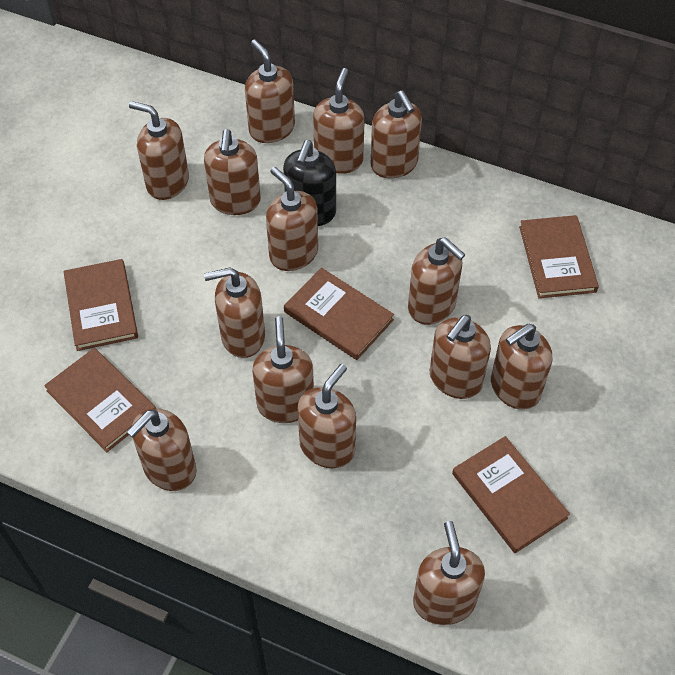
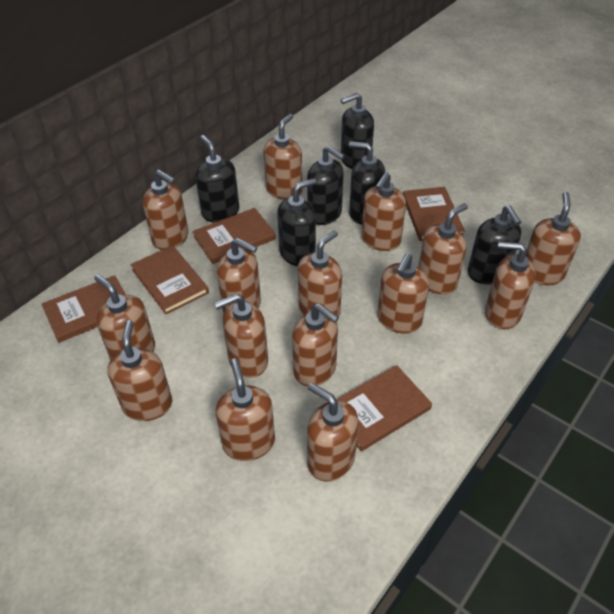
black soap dispenser: [283,140,336,226] = 1 -> [195,135,239,223] [277,178,316,266] [307,146,345,225] [341,93,374,169] [349,141,385,224] [468,205,521,285] = 6
brown soap dispenser: [127,408,197,491] [129,101,189,200] [204,129,261,215] [204,268,265,358] [245,40,295,143] [252,316,314,423] [266,167,318,271] [297,364,356,468] [313,68,365,174] [371,91,422,178] [408,237,466,325] [413,521,485,625] [430,315,491,399] [491,324,552,410] = 14 -> [94,274,155,360] [107,320,172,421] [143,170,188,250] [214,293,268,378] [216,359,275,461] [217,238,261,313] [263,114,302,200] [292,303,339,386] [298,230,342,317] [307,383,358,481] [361,172,406,251] [377,253,429,334] [418,203,468,295] [485,242,536,330] [526,192,581,285] = 15

